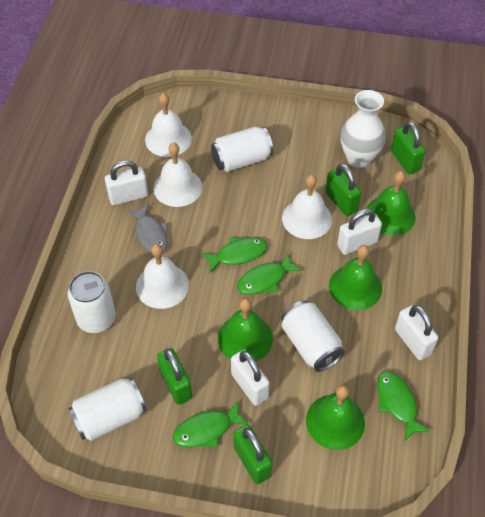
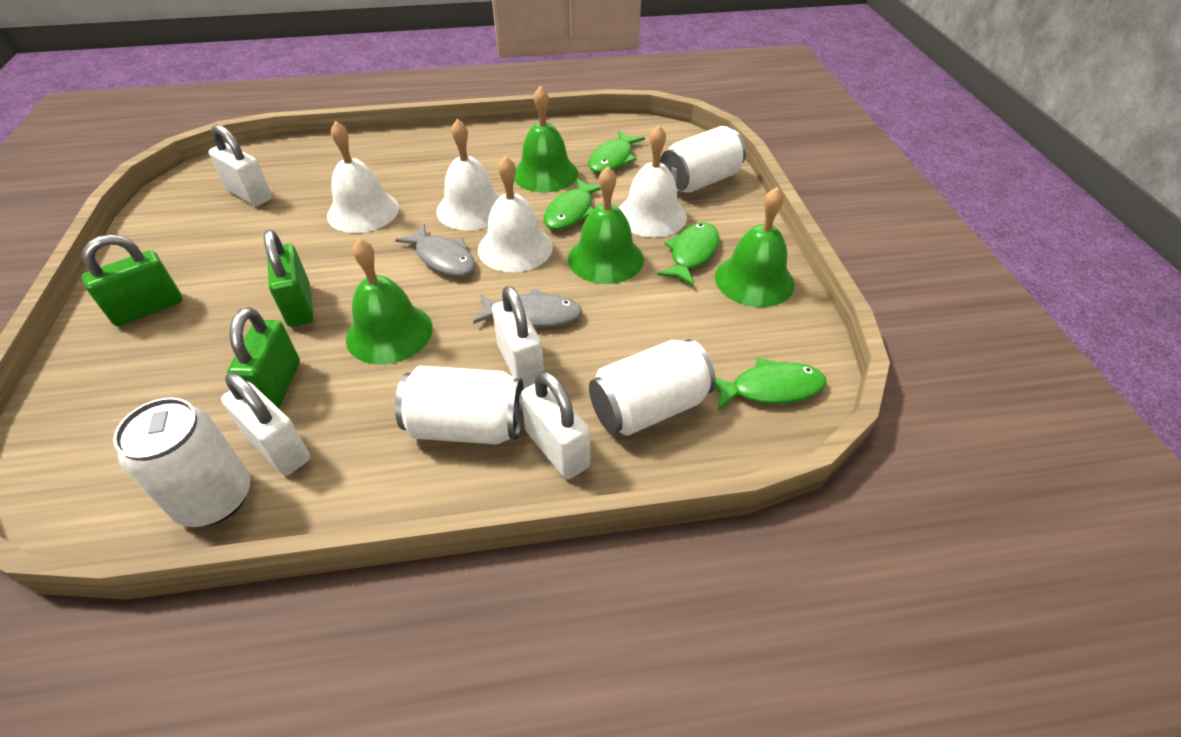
green padlock: [157,348,192,405] [233,425,272,484] [325,163,361,216] [391,121,426,174] = 4 -> [82,234,182,326] [227,307,300,408] [264,230,314,327] = 3
grey fish: [126,203,168,253] = 1 -> [395,224,475,277] [473,288,582,327] = 2
white vase: [341,90,386,168] = 1 -> none = 0

